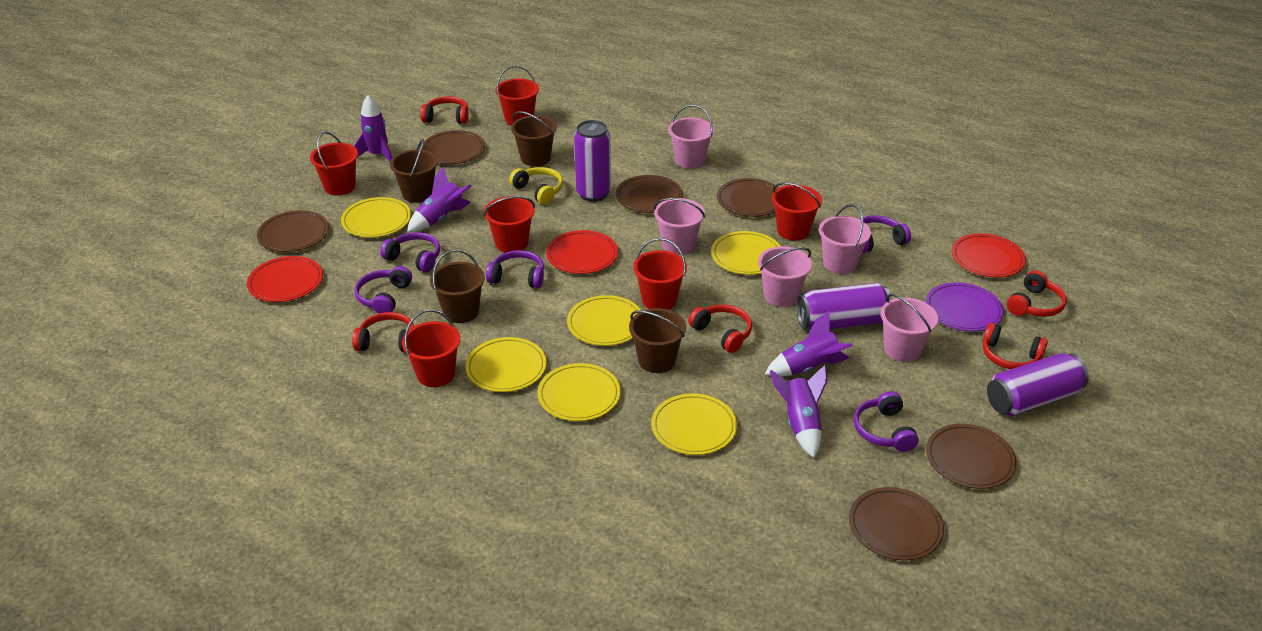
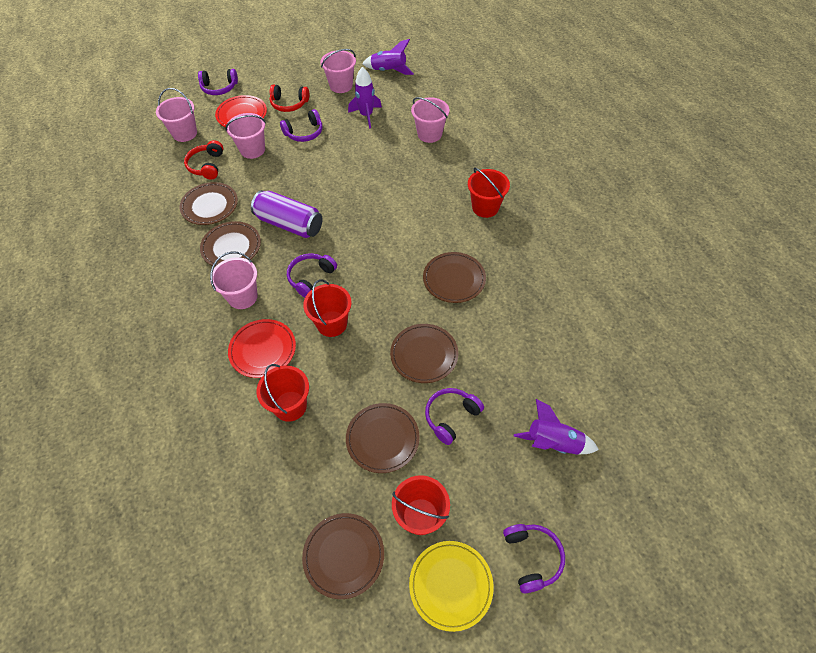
brown bucket: [390,139,438,203] [430,249,485,323] [511,111,557,166] [629,308,686,373] = 4 -> none = 0
purple can: [574,120,611,202] [797,283,892,330] [987,353,1089,416] = 3 -> [251,190,323,238] = 1
purple plate: [926,282,1004,331] = 1 -> none = 0
purple rocket: [354,95,392,162] [407,166,471,232] [765,311,853,376] [770,365,827,458] = 4 -> [348,67,382,129] [362,39,414,75] [514,399,599,455] = 3
red bucket: [310,131,358,195] [402,309,460,387] [483,196,535,253] [496,65,539,126] [633,238,687,310] [772,182,822,241] = 6 -> [257,364,309,422] [303,279,352,337] [392,475,450,535] [468,168,510,218] = 4
red headphones: [352,312,414,352] [420,96,469,124] [688,304,752,353] [983,323,1048,369] [1007,270,1067,317] = 5 -> [184,140,224,180] [270,85,309,112] = 2
red plate: [247,256,323,302] [546,230,618,274] [952,233,1026,277] = 3 -> [215,95,267,127] [228,319,296,378] = 2
yellow headphones: [509,167,563,205] = 1 -> none = 0
yellow plate: [341,197,411,238] [465,337,547,392] [538,363,621,421] [567,295,642,346] [651,393,737,455] [711,231,780,275] = 6 -> [409,541,494,632] = 1

